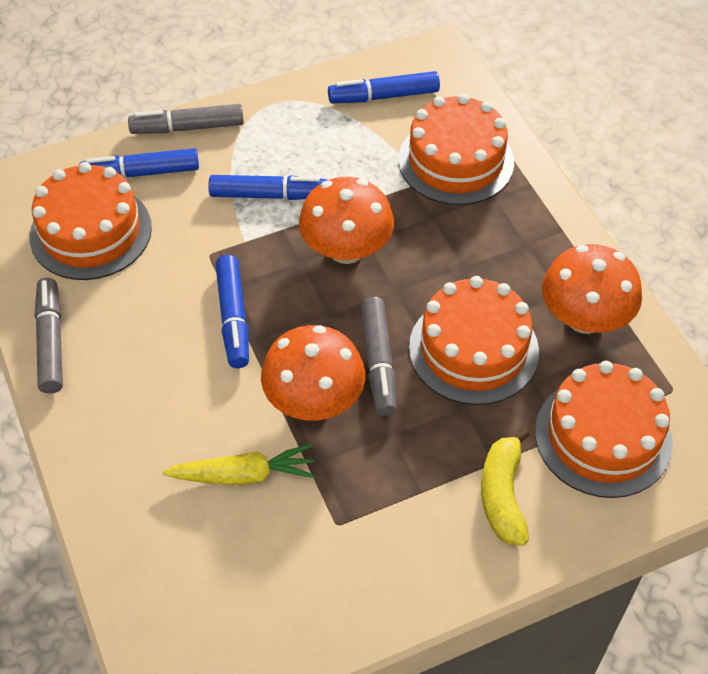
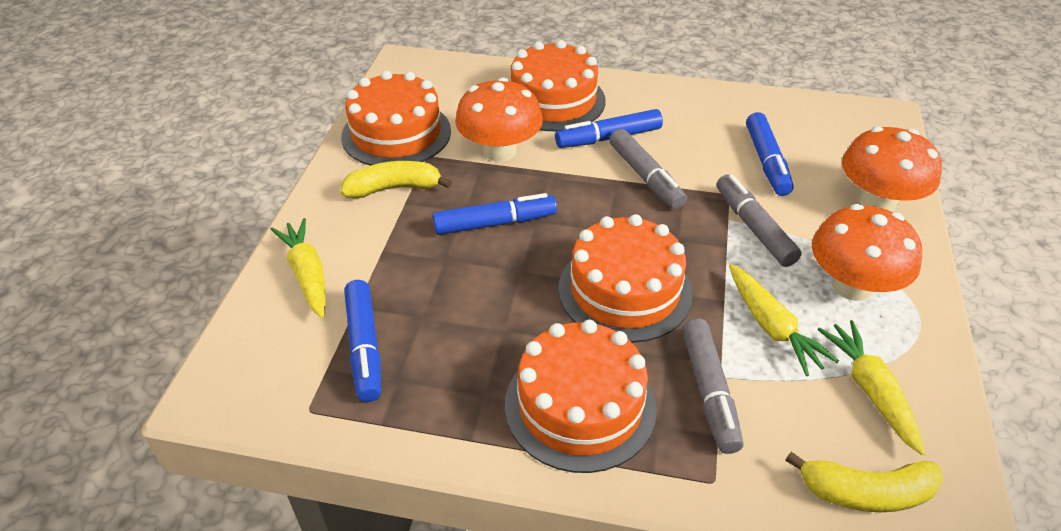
yellow banana: [481,428,530,546] = 1 -> [341,161,452,199] [786,452,944,512] = 2
yellow carrot: [162,444,316,485] = 1 -> [271,218,325,318] [729,264,839,376] [817,320,926,456] = 3

